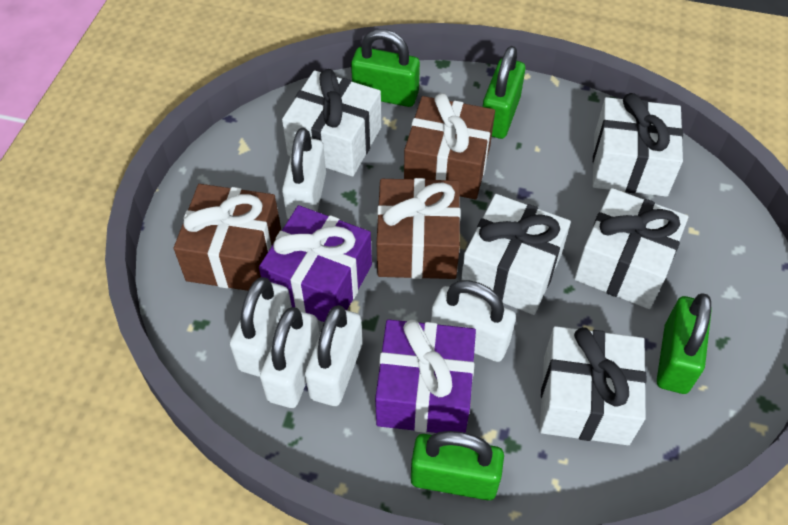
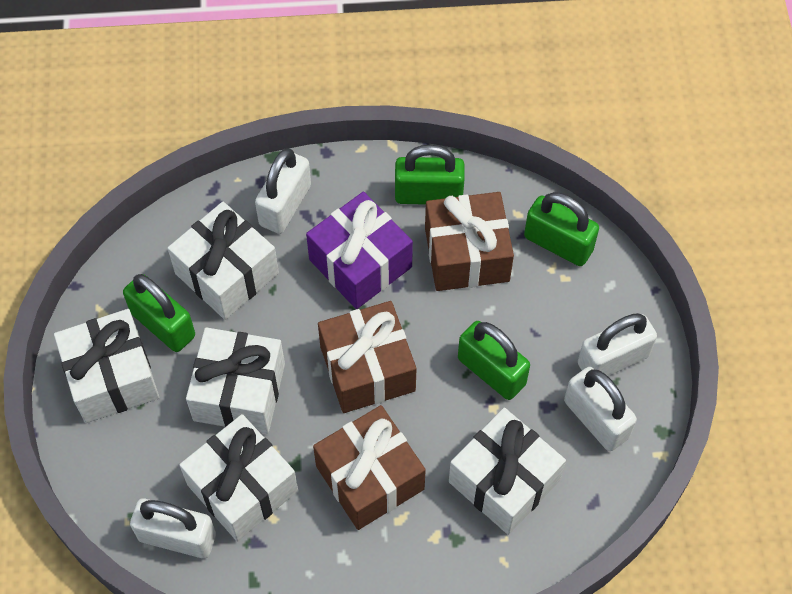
purple gift: [259,205,372,322] [375,319,476,433] = 2 -> [306,192,413,309] = 1
white padlock: [230,277,292,377] [260,307,320,408] [282,128,326,220] [305,305,363,406] [431,280,516,362] = 5 -> [130,498,216,558] [255,148,311,234] [564,367,637,451] [578,313,657,376] = 4

